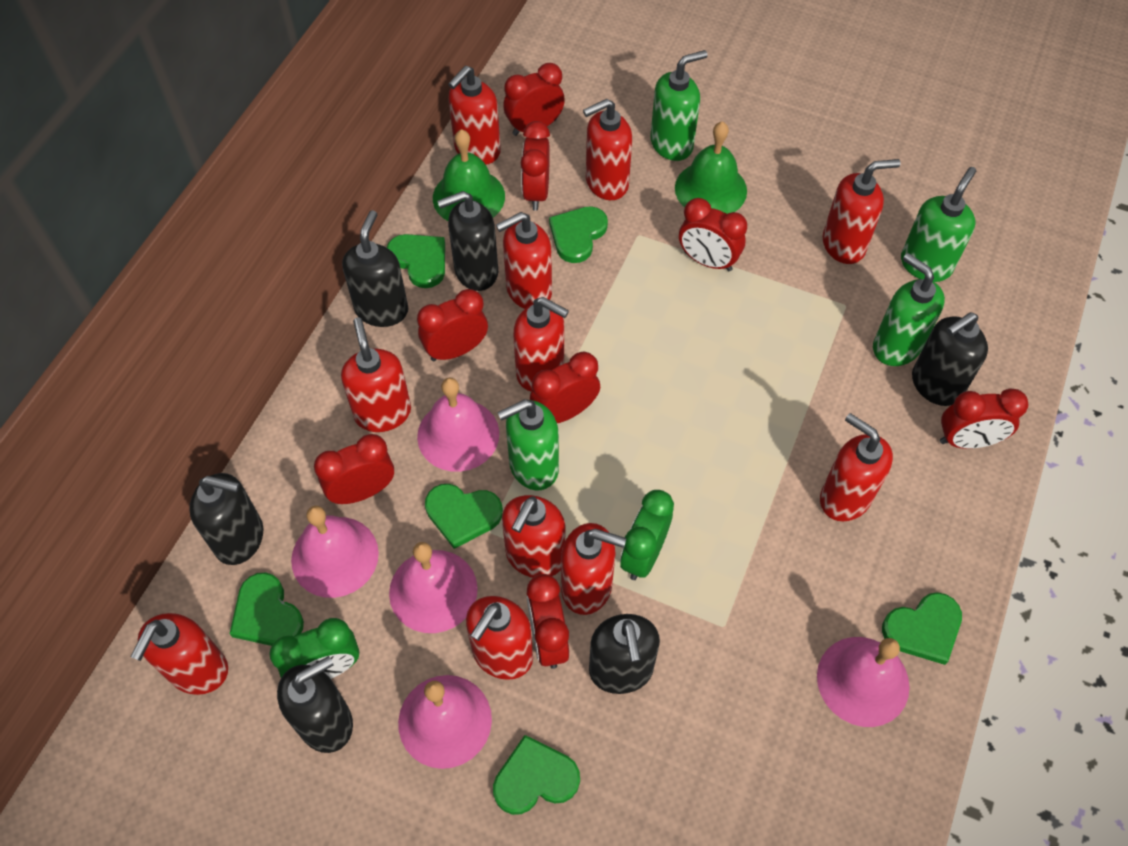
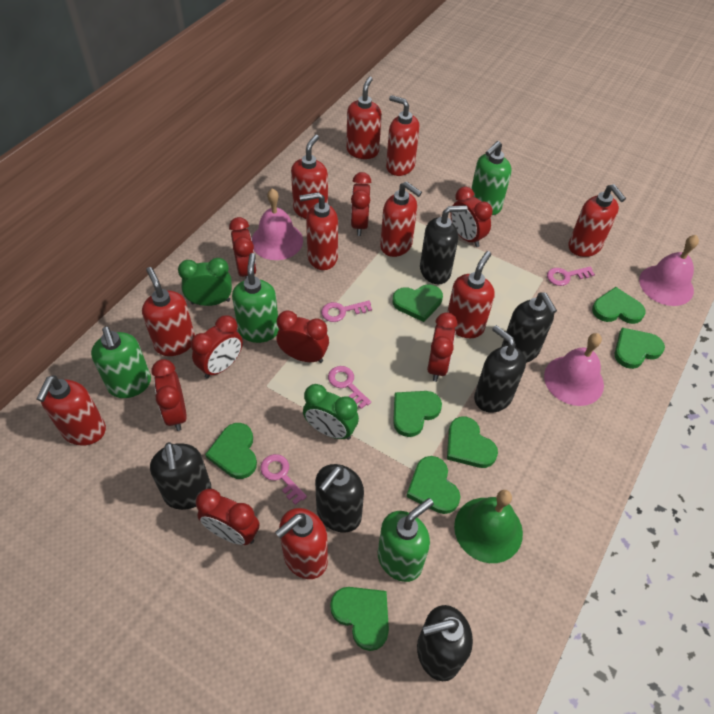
green bell: [433,129,505,221] [675,121,747,214] = 2 -> [454,490,523,563] = 1
green heart: [230,573,304,646] [387,234,445,288] [425,484,503,549] [493,735,580,815] [549,206,608,263] [882,592,962,665] = 6 -> [205,423,257,479] [330,587,389,651] [392,284,443,322] [393,391,442,437] [406,456,461,514] [447,417,498,468] [592,287,646,324] [615,328,665,369] = 8
pink bell: [291,506,379,598] [389,542,478,633] [398,675,492,769] [417,377,499,472] [817,637,910,727] = 5 -> [252,188,303,260] [544,333,604,406] [639,235,699,306] = 3
pink key: none = 0 -> [260,454,307,505] [321,301,372,322] [328,366,371,409] [547,267,595,286] = 4
red soap dispenser: [131,613,228,695] [341,317,411,432] [448,66,501,165] [466,596,533,680] [496,212,552,309] [502,495,565,578] [513,297,569,391] [561,523,626,615] [583,99,632,200] [820,413,893,521] [823,159,900,264] = 11 -> [36,375,106,446] [142,267,195,356] [275,508,328,579] [291,135,328,219] [299,192,338,270] [346,77,382,159] [380,181,422,257] [386,95,420,176] [447,251,495,338] [568,184,626,257] = 10

